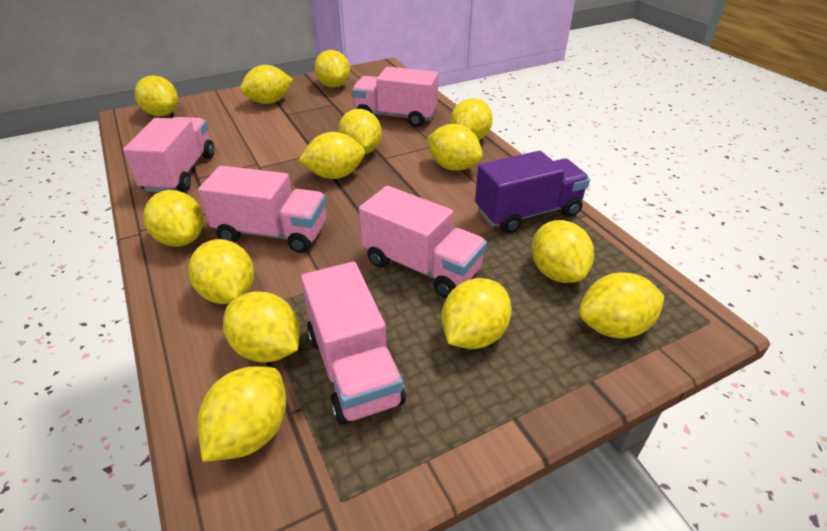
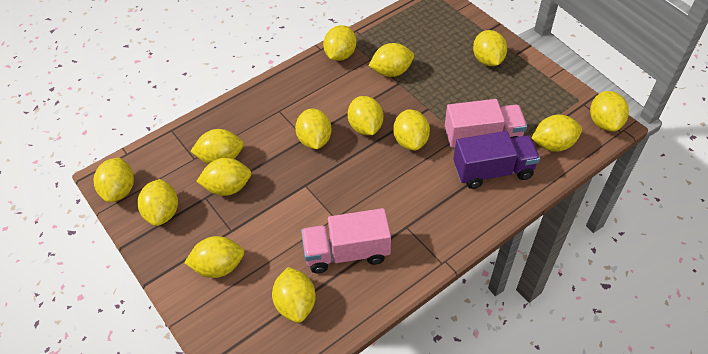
pink truck: [123,117,215,192] [198,166,326,253] [301,262,406,425] [352,67,439,127] [359,186,487,298] = 5 -> [301,208,391,273] [445,99,527,147] = 2

